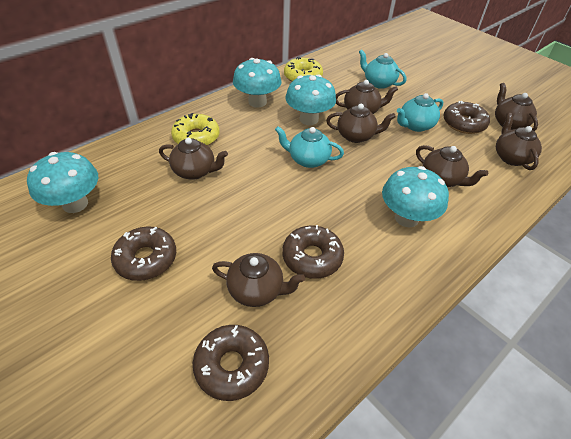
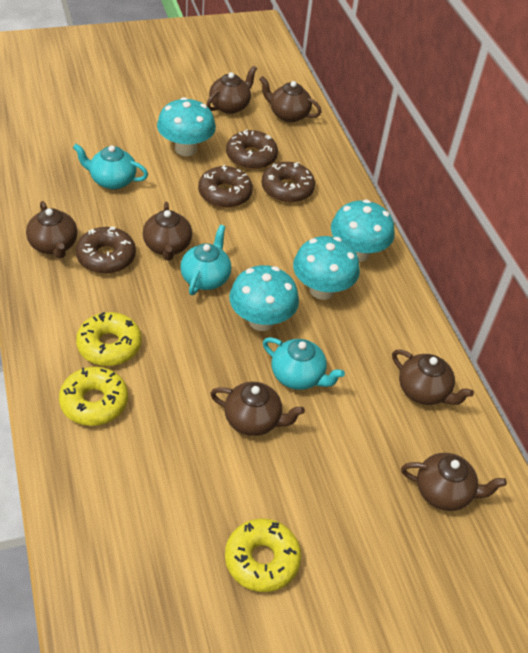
yellow donut: [171,113,219,146] [284,57,323,82] = 2 -> [59,367,128,426] [76,312,142,366] [225,518,301,592] = 3

